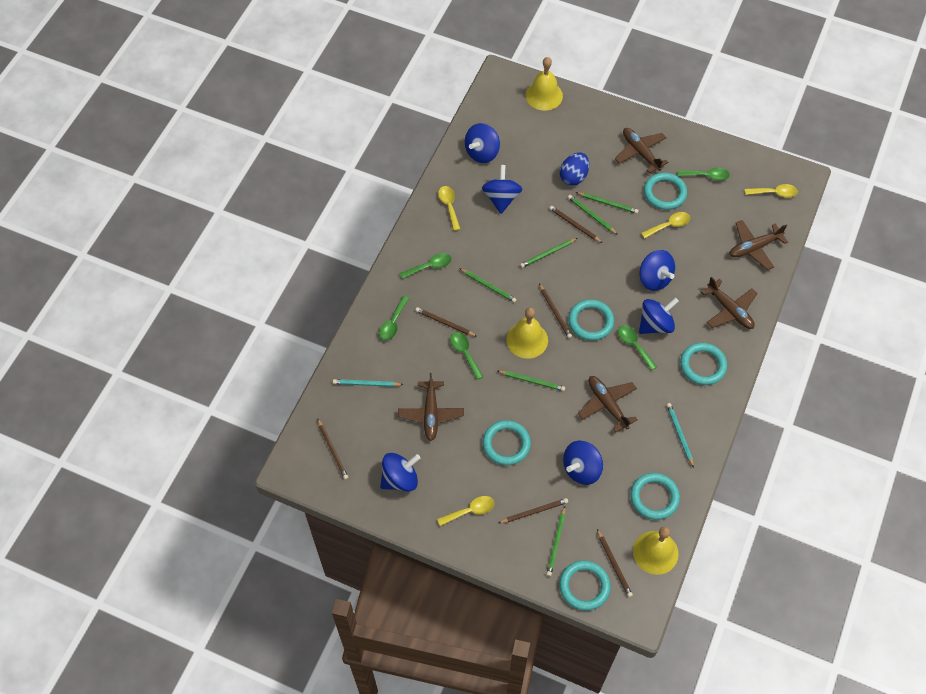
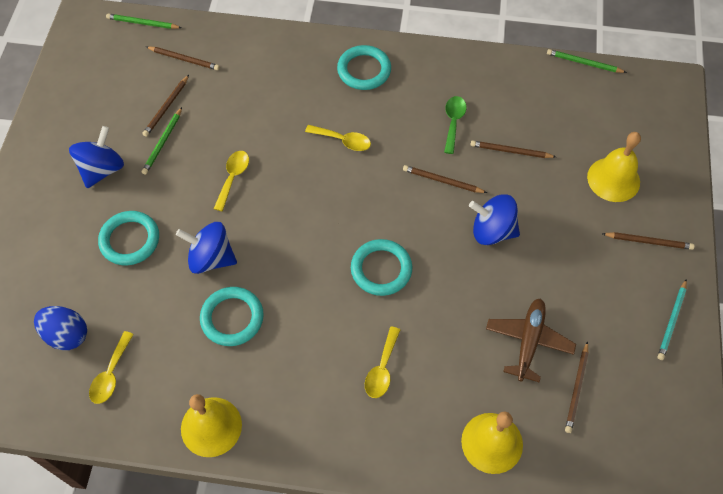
blue spinning top: [380,453,420,492] [465,123,500,163] [482,165,522,214] [563,441,603,485] [639,297,679,334] [640,250,675,291] = 6 -> [69,126,124,188] [176,222,237,274] [469,194,520,245] = 3
brown plane: [398,373,464,441] [578,376,638,433] [615,128,668,173] [701,276,758,329] [729,220,788,270] = 5 -> [486,299,576,382] = 1
green pencil: [459,268,517,303] [498,370,565,391] [520,238,578,268] [546,506,565,576] [568,195,618,235] [576,192,639,214] = 6 -> [106,14,182,29] [142,107,182,175] [547,49,627,73] = 3
green spoon: [379,296,410,341] [400,253,452,279] [450,332,484,380] [618,325,657,371] [677,167,730,181] = 5 -> [444,96,466,154] = 1
turquoise pencil: [333,379,403,387] [667,403,694,468] = 2 -> [658,279,687,360] = 1
turquoise ring: [483,420,531,465] [559,560,611,610] [568,299,614,341] [630,473,680,520] [644,173,687,210] [680,343,727,385] = 6 -> [98,211,159,266] [200,287,264,346] [337,45,391,90] [351,239,412,296] = 4

